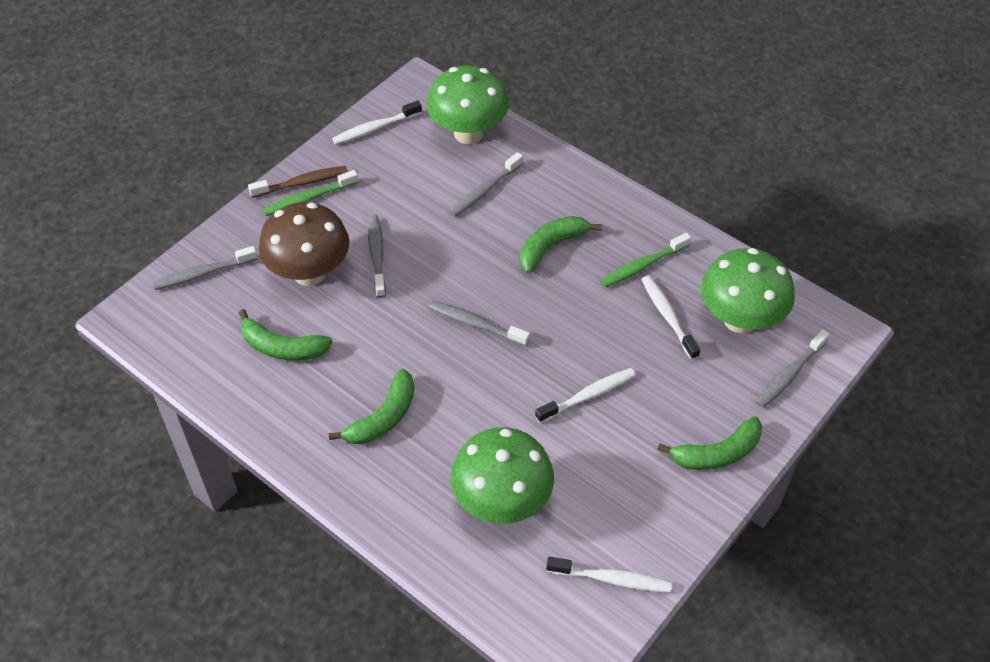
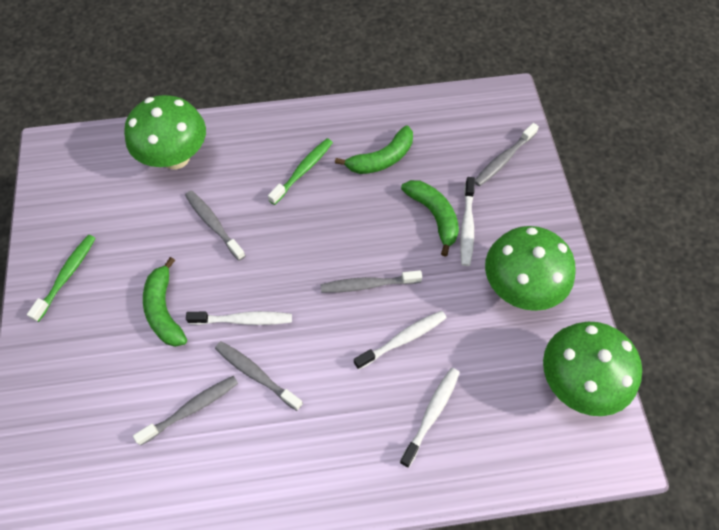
brown mushroom: [259,202,349,286] = 1 -> none = 0
brown toothbrush: [248,166,348,198] = 1 -> none = 0
green banana: [239,309,333,361] [329,369,414,444] [520,216,602,274] [657,416,762,470] = 4 -> [143,257,187,347] [335,125,413,174] [401,180,459,257] = 3

